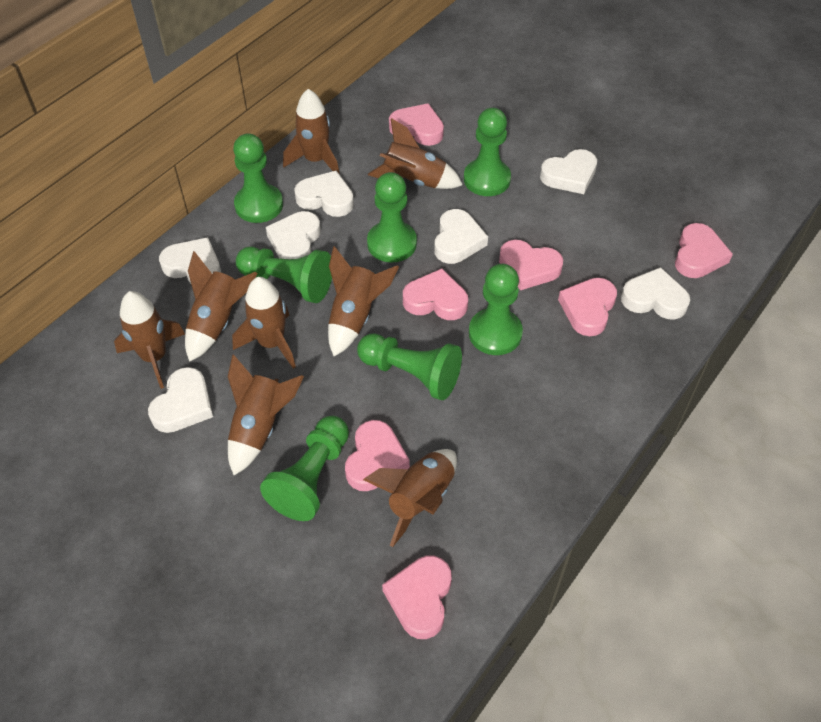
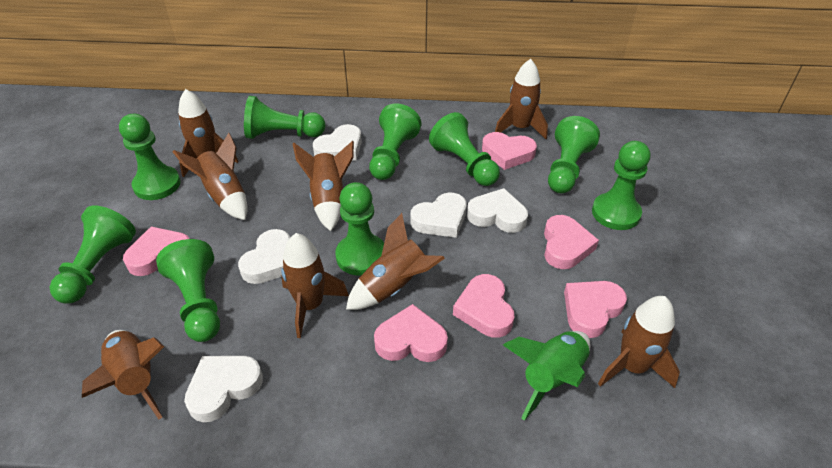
green pawn: [233,133,283,223] [236,247,332,303] [260,416,349,521] [357,334,462,400] [367,172,417,262] [464,108,511,196] [469,264,523,355] = 7 -> [50,206,136,303] [119,114,181,200] [156,239,220,342] [244,96,326,139] [335,182,384,276] [369,104,421,180] [429,112,500,186] [548,116,600,194] [592,141,650,230] = 9
green rocket: none = 0 -> [503,331,590,420] = 1
pink heart: [345,420,410,491] [382,556,452,639] [389,103,444,146] [403,269,468,320] [499,240,563,290] [558,278,617,336] [675,223,733,278] = 7 -> [123,226,189,276] [374,304,448,362] [453,274,514,338] [482,132,537,170] [544,215,599,269] [564,281,627,338] = 6
white heart: [148,367,213,433] [159,237,221,284] [266,211,321,259] [294,170,354,217] [434,209,488,264] [540,149,597,194] [621,267,690,320] = 7 -> [184,356,263,423] [238,229,290,284] [313,124,362,161] [410,192,466,238] [467,188,528,233] = 5

